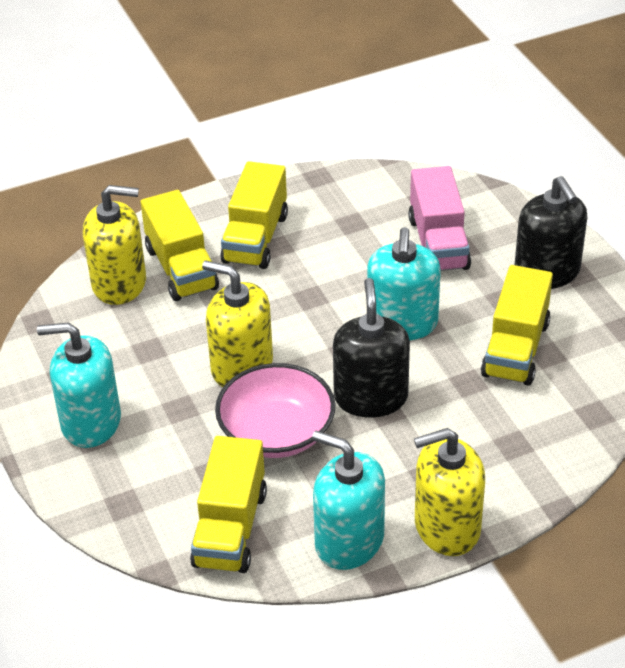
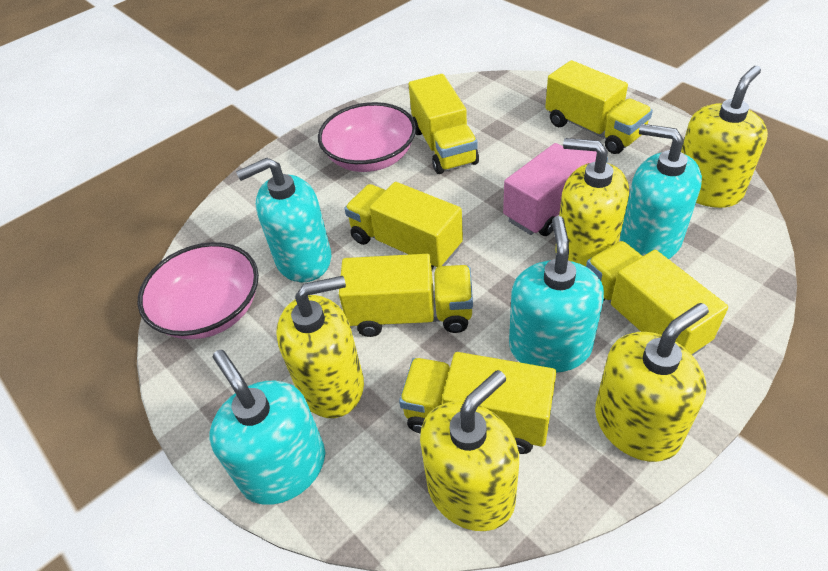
black soap dispenser: [333,278,410,418] [515,176,587,289] = 2 -> none = 0
pink bowl: [215,363,335,458] = 1 -> [138,242,259,339] [318,102,416,172] = 2
turquoise soap dispenser: [37,322,121,448] [312,431,385,570] [367,227,441,340] = 3 -> [209,350,325,505] [236,158,331,282] [509,216,604,373] [620,124,702,259] = 4
yellow soap dispenser: [83,185,146,305] [202,260,273,387] [414,428,485,556] = 3 -> [276,276,364,418] [420,370,519,531] [555,138,629,266] [595,303,709,462] [681,66,768,208] = 5
yellow truck: [140,190,219,301] [190,436,267,573] [220,161,288,269] [481,265,553,386] = 4 -> [339,254,473,337] [344,182,463,270] [399,352,556,454] [409,74,479,174] [545,60,653,154] [586,241,728,356] = 6

